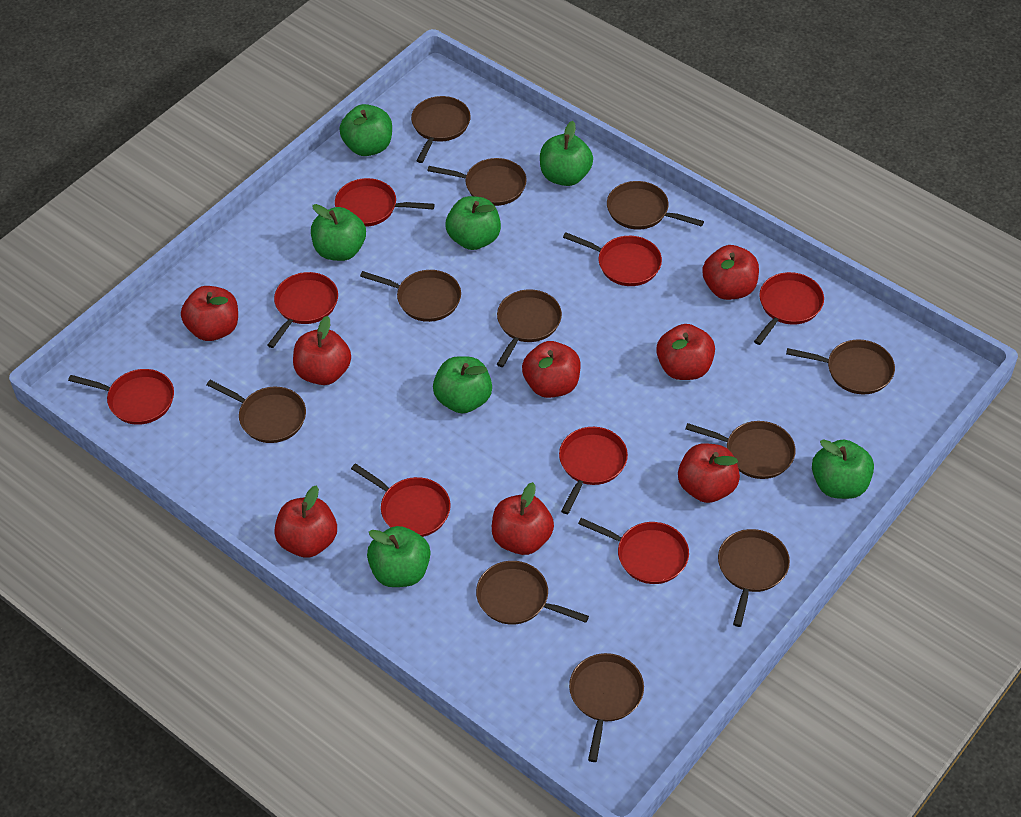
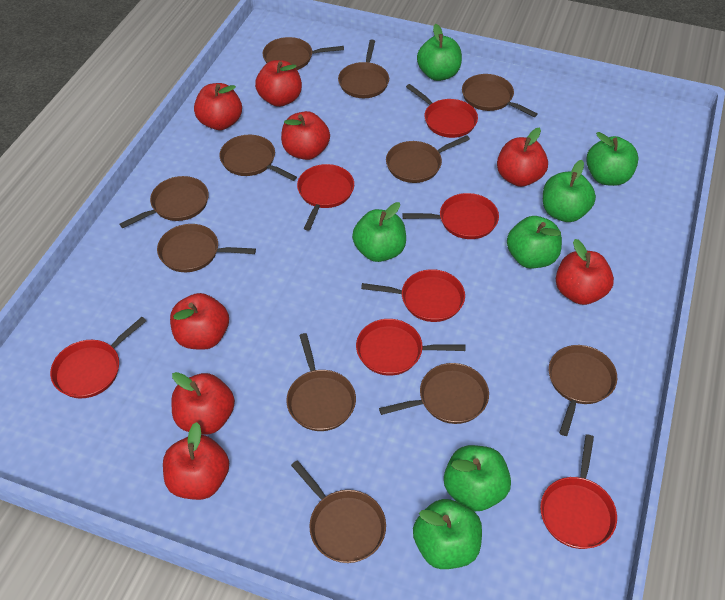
red pan: [68,369,174,425] [267,272,338,348] [335,178,435,227] [351,463,450,537] [559,427,628,514] [563,232,662,286] [578,518,689,584] [754,272,824,345] = 8 -> [50,317,146,398] [297,164,354,230] [356,319,465,376] [361,269,465,322] [402,193,499,239] [406,84,478,138] [540,434,617,549] = 7

